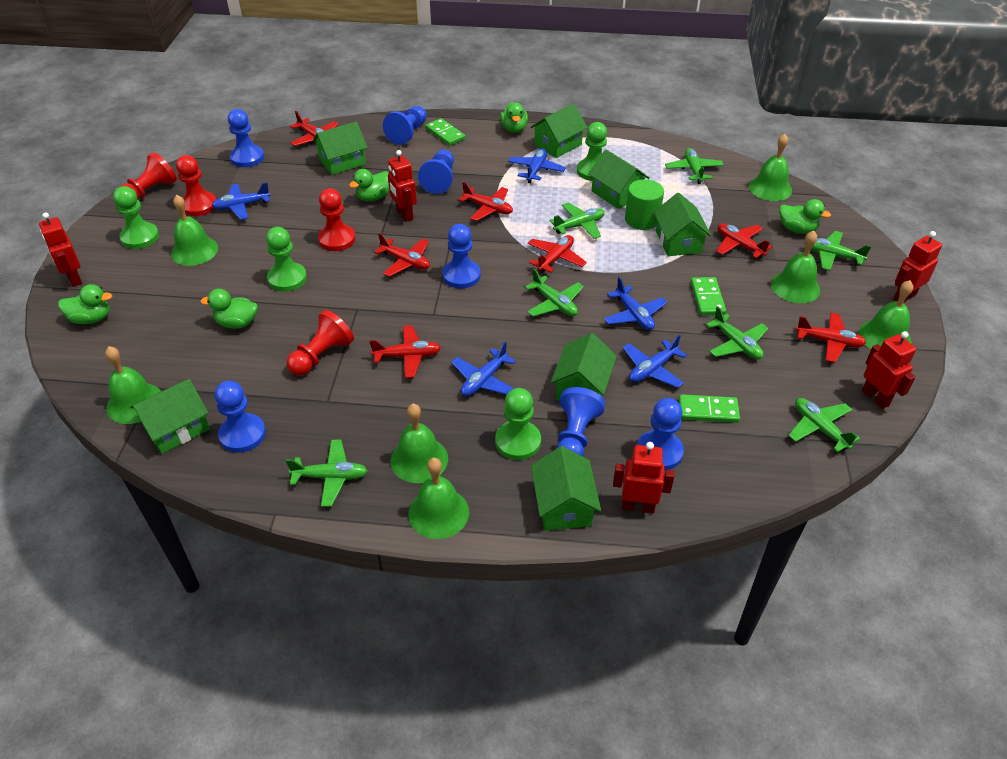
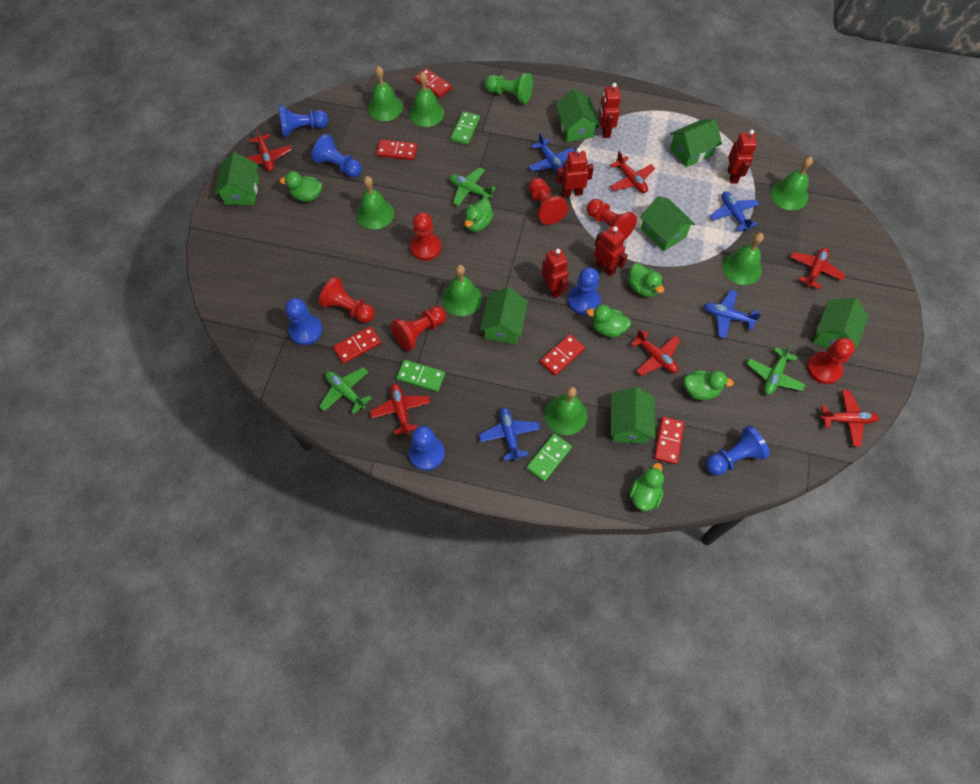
blue pawn: [215,381,266,453] [228,109,264,167] [383,106,427,145] [418,149,454,194] [442,224,481,289] [556,387,605,456] [637,398,684,470] = 7 -> [278,106,328,137] [285,298,323,345] [311,134,362,177] [409,426,445,471] [568,267,601,315] [706,425,770,475] = 6
blue plane: [212,182,271,220] [451,341,516,396] [508,148,566,183] [604,277,667,330] [622,334,687,388] = 5 -> [479,407,540,461] [528,133,576,173] [704,290,762,338] [710,191,760,231] = 4
green cylinder: [625,179,664,230] = 1 -> none = 0
green duck: [58,284,112,324] [200,289,258,329] [349,169,389,201] [500,102,528,133] [779,199,831,234] = 5 -> [279,171,322,202] [465,199,494,232] [587,305,631,337] [628,263,664,297] [629,463,664,511] [684,371,734,400] = 6
green pawn: [113,186,159,249] [266,227,307,292] [495,388,541,460] [577,122,607,181] = 4 -> [485,73,533,104] = 1
green plane: [286,440,368,507] [525,269,584,317] [550,202,605,239] [665,148,724,184] [706,306,768,359] [788,398,861,452] [804,231,871,271] = 7 -> [319,367,371,414] [449,167,496,206] [747,344,806,395] = 3
red domino: none = 0 -> [333,326,381,364] [376,139,417,160] [414,68,452,98] [540,334,585,376] [654,417,685,464] = 5
red pawn: [120,152,177,200] [176,155,216,216] [286,310,354,376] [318,188,355,251] = 4 -> [318,276,375,323] [391,306,446,351] [410,212,442,261] [529,178,568,225] [587,199,637,240] [807,338,855,384] = 6
red plane: [290,111,339,146] [369,325,441,378] [374,233,430,277] [459,182,513,221] [527,235,587,273] [716,223,772,258] [795,313,866,363] = 7 -> [247,127,291,171] [370,383,430,435] [610,151,655,193] [631,329,680,376] [790,248,846,289] [820,390,879,447] = 6

